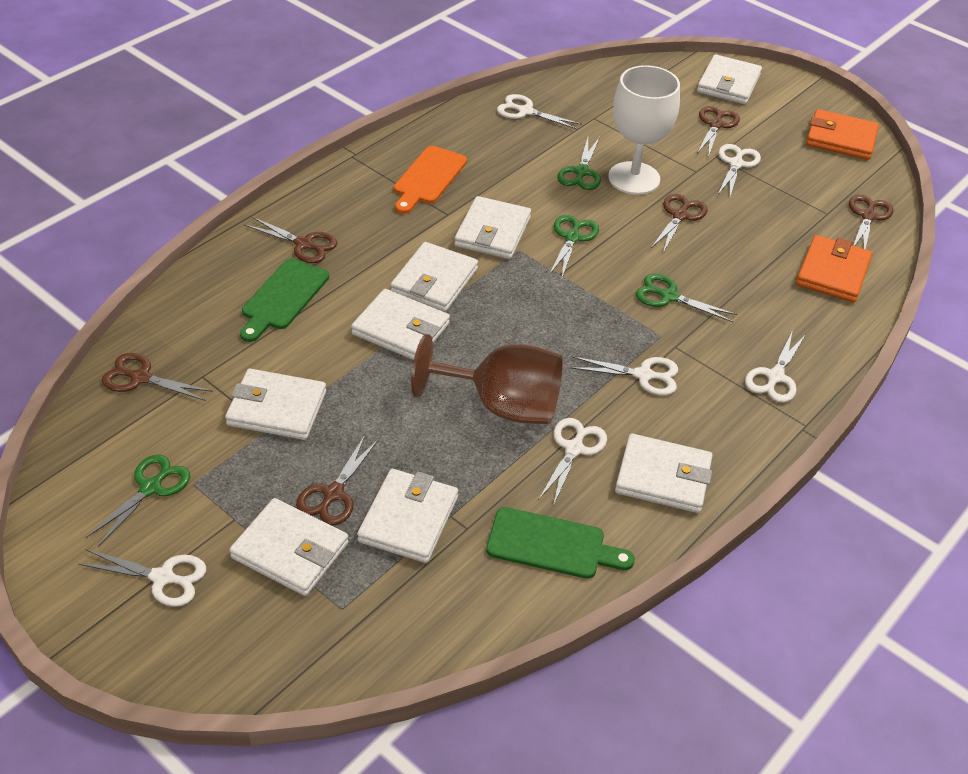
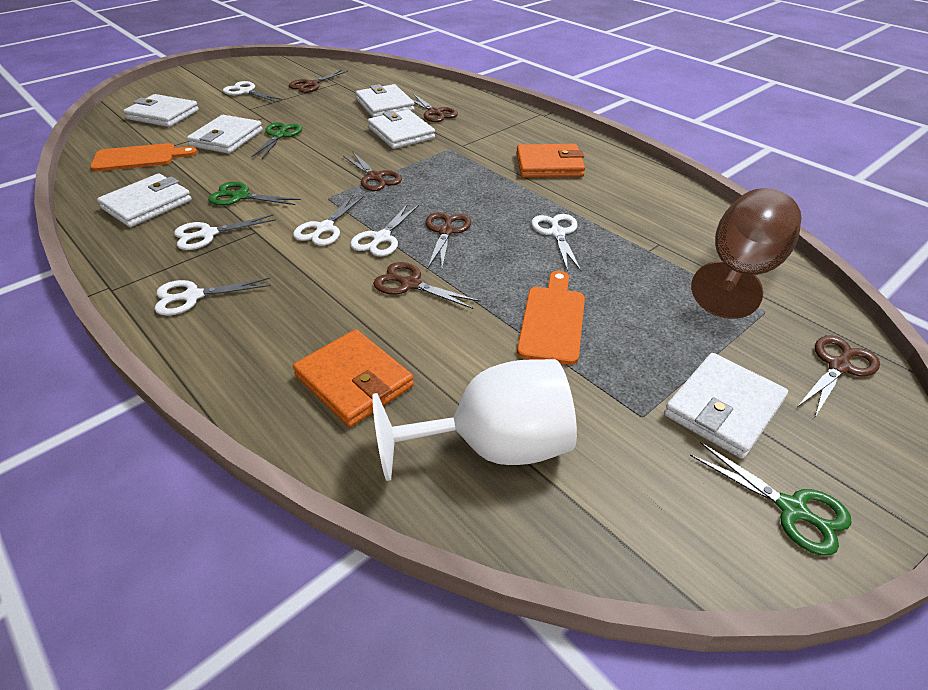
green cutting board: [240,258,329,342] [486,507,635,579] = 2 -> none = 0
green scissors: [85,454,190,547] [549,215,599,278] [557,137,601,190] [636,274,737,322] = 4 -> [208,182,301,205] [251,122,302,159] [690,442,852,556] = 3
orange cutting board: [394,146,467,214] = 1 -> [90,143,198,171] [517,271,585,365] = 2
white wallet: [225,369,326,440] [229,498,349,596] [351,289,450,360] [357,469,458,563] [391,242,478,312] [454,196,531,259] [615,433,713,513] [697,54,762,104] = 8 -> [97,174,192,227] [123,94,199,127] [187,115,263,154] [356,84,415,117] [368,110,435,149] [664,353,788,459] = 6

